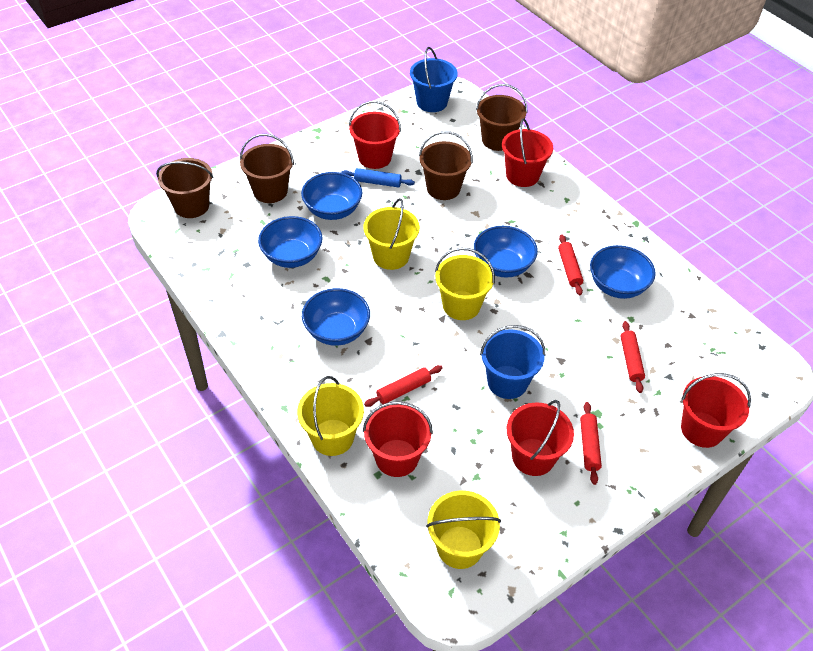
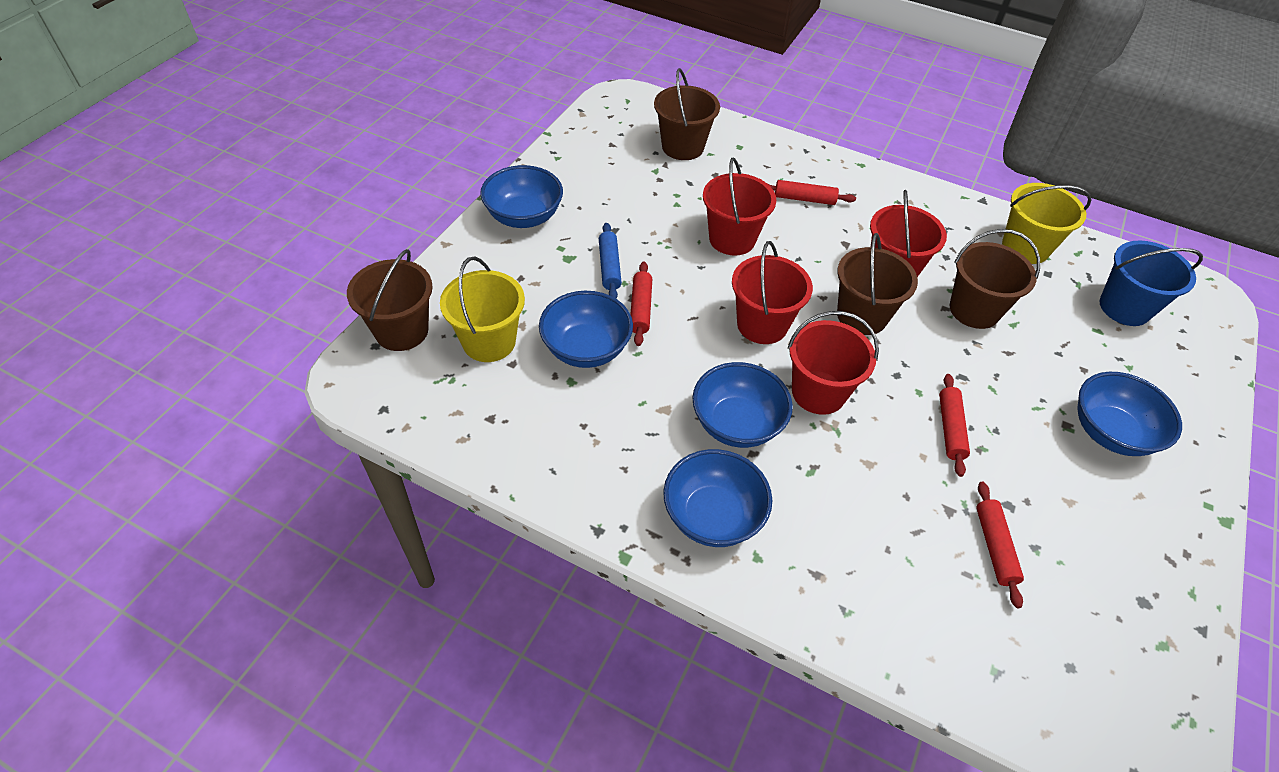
blue bucket: [410,47,457,112] [480,325,545,399] = 2 -> [1100,241,1203,326] = 1
red bucket: [349,101,401,169] [363,401,433,477] [502,119,553,187] [507,400,574,476] [681,373,751,448] = 5 -> [703,158,776,255] [732,241,813,344] [788,311,879,415] [870,190,947,277] = 4
yellow bucket: [297,376,364,456] [363,198,420,270] [426,490,501,569] [435,248,495,320] = 4 -> [440,256,525,362] [1002,183,1091,264] = 2

